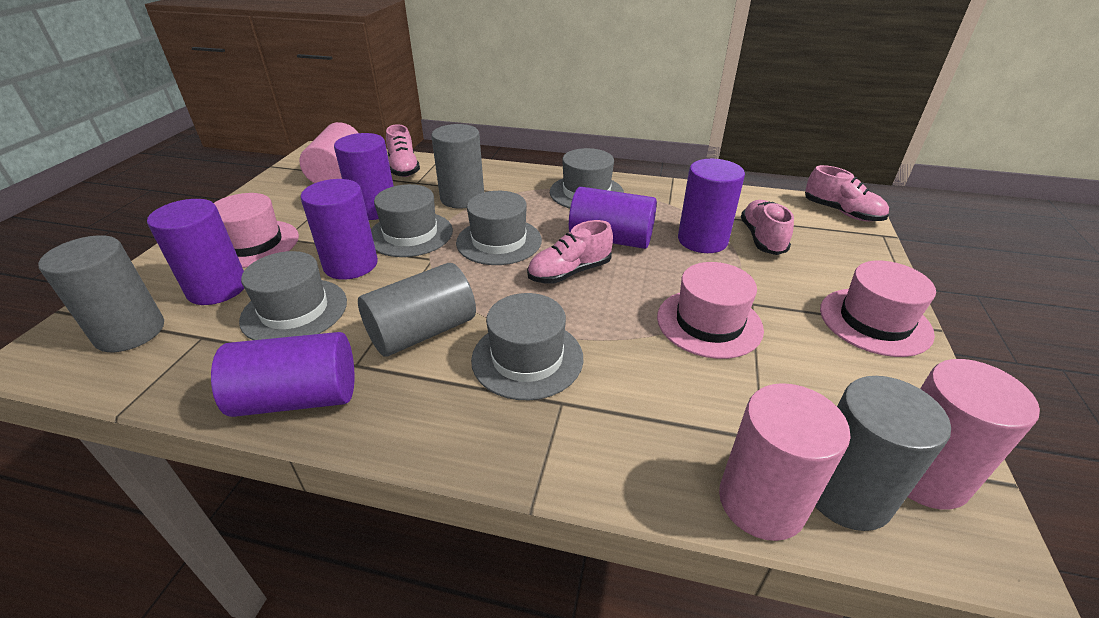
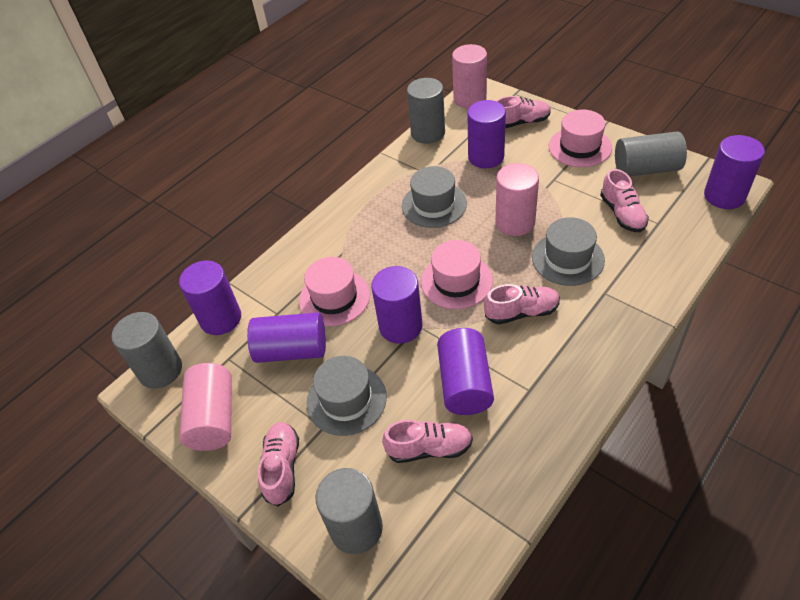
grey hat: [239,251,347,340] [371,184,453,257] [456,191,542,265] [471,293,583,400] [550,148,624,208] = 5 -> [307,356,387,436] [402,166,467,228] [532,217,605,286] = 3
pink shoe: [386,124,420,177] [527,220,613,284] [741,200,794,255] [805,165,889,222] = 4 -> [258,422,299,506] [382,420,473,463] [484,284,560,324] [497,96,551,128] [600,169,649,232] = 5

